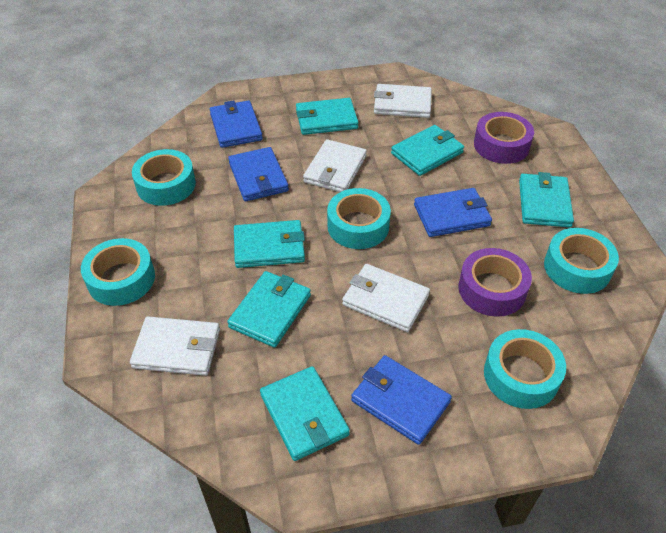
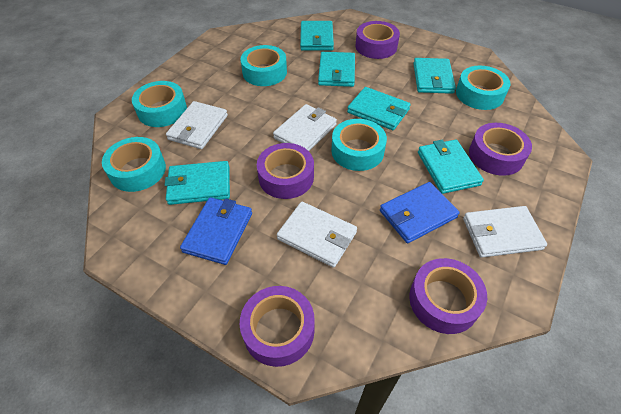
blue wallet: [210,100,263,148] [228,147,289,201] [351,355,452,445] [414,188,492,237] = 4 -> [180,197,252,265] [380,182,459,243] = 2
purple tape: [459,248,532,317] [474,112,534,164] = 2 -> [240,286,315,367] [257,143,314,199] [355,21,400,59] [409,258,487,334] [469,123,532,176] = 5

